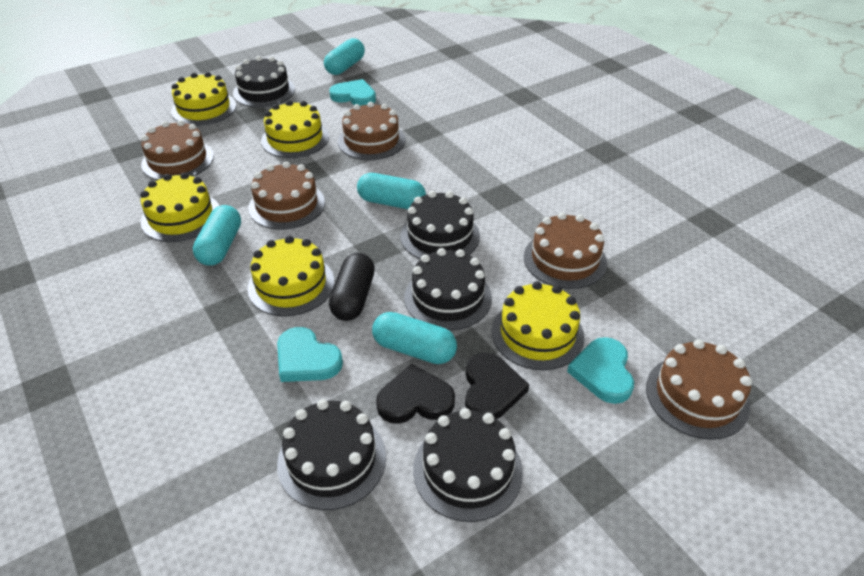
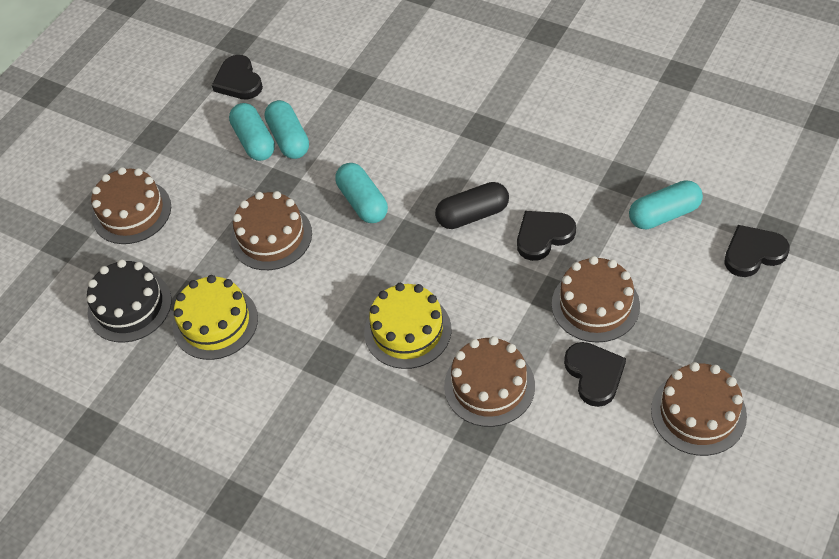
black cake: [233,56,295,107] [277,399,386,510] [400,191,480,259] [404,248,492,330] [413,408,523,522] = 5 -> [87,259,171,343] = 1
black heart: [376,364,455,424] [465,353,529,419] = 2 -> [212,55,263,99] [517,211,576,261] [564,342,626,407] [724,225,790,277] = 4
turquoise heart: [277,327,343,382] [329,79,376,106] [567,337,634,404] = 3 -> none = 0
yellow cake: [140,172,219,242] [171,72,236,126] [247,236,334,316] [261,100,329,158] [492,281,585,370] = 5 -> [173,275,258,360] [364,283,451,369] = 2

